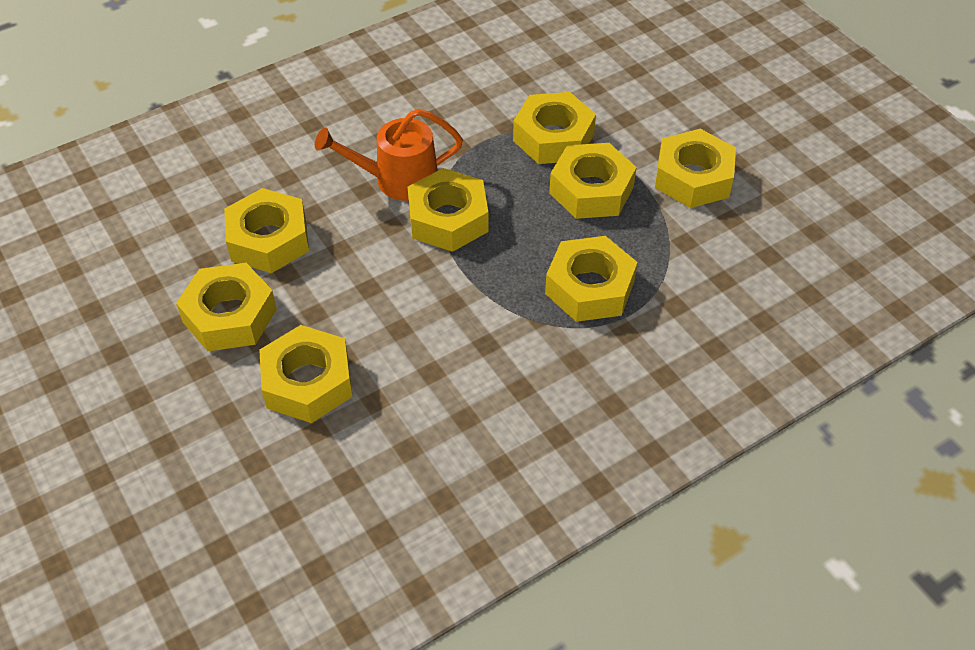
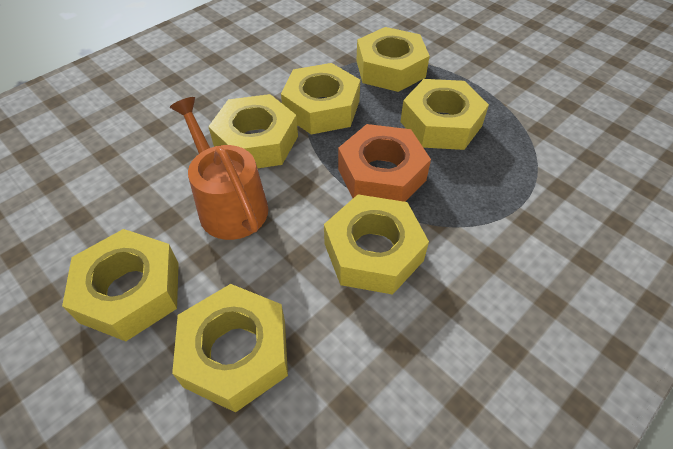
orange nut: none = 0 -> [338,124,431,202] = 1
yellow nut: [176,263,277,351] [224,188,309,273] [259,325,353,423] [408,168,488,252] [513,92,596,164] [545,236,638,322] [549,143,637,219] [655,129,736,208] = 8 -> [62,229,179,341] [172,284,288,413] [208,94,298,168] [281,63,360,134] [324,194,429,295] [356,27,430,92] [400,79,489,150] = 7

